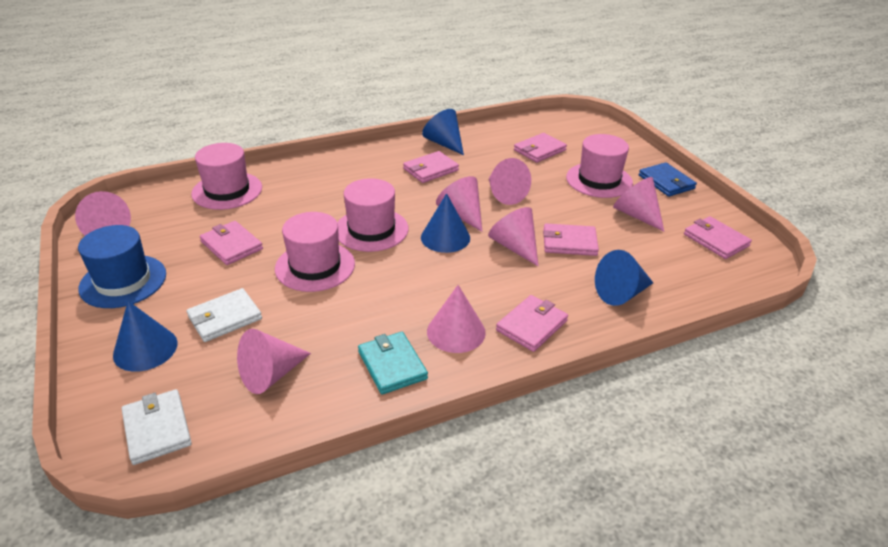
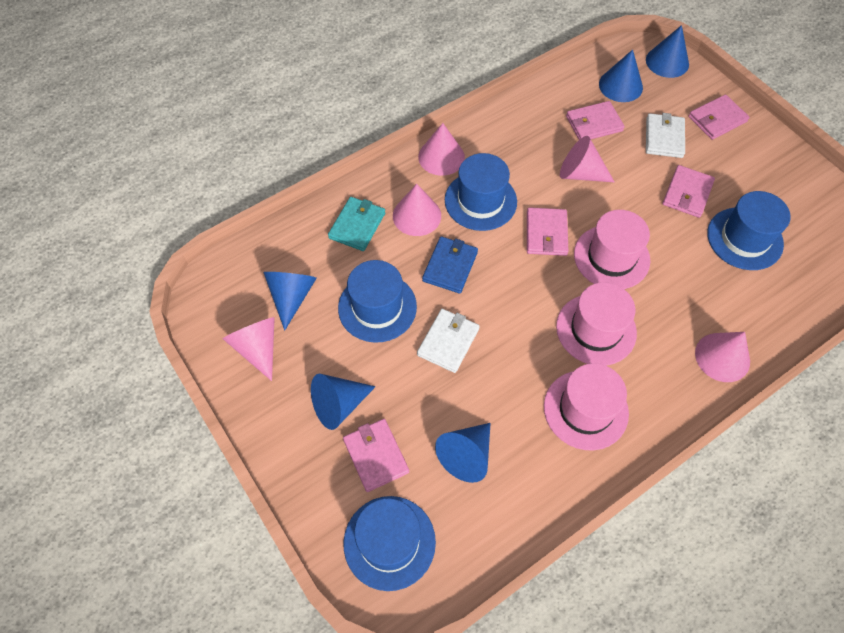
blue cone: [113,301,178,372] [421,193,470,253] [422,109,464,155] [595,250,653,306] = 4 -> [263,272,317,331] [311,374,376,430] [435,423,491,483] [599,49,643,102] [646,25,689,78] = 5
blue hat: [78,225,166,308] = 1 -> [338,260,417,343] [343,496,436,591] [445,153,517,231] [707,191,791,270] = 4
pink cone: [75,191,131,236] [237,329,311,394] [427,285,486,353] [436,176,482,232] [488,207,538,266] [489,158,531,205] [613,177,665,232] = 7 -> [223,317,275,381] [393,184,441,236] [418,123,465,176] [560,136,615,182] [695,332,750,382] = 5
pink hat: [191,143,262,210] [275,212,355,292] [337,178,408,252] [566,134,633,198] = 4 -> [544,363,629,450] [556,282,637,366] [574,210,650,289] = 3
pink wallet: [200,221,263,265] [403,151,459,183] [496,295,568,352] [514,133,567,163] [543,223,599,256] [684,216,752,259] = 6 -> [343,419,409,492] [527,207,568,256] [566,101,625,140] [663,165,715,218] [688,94,750,140] = 5

